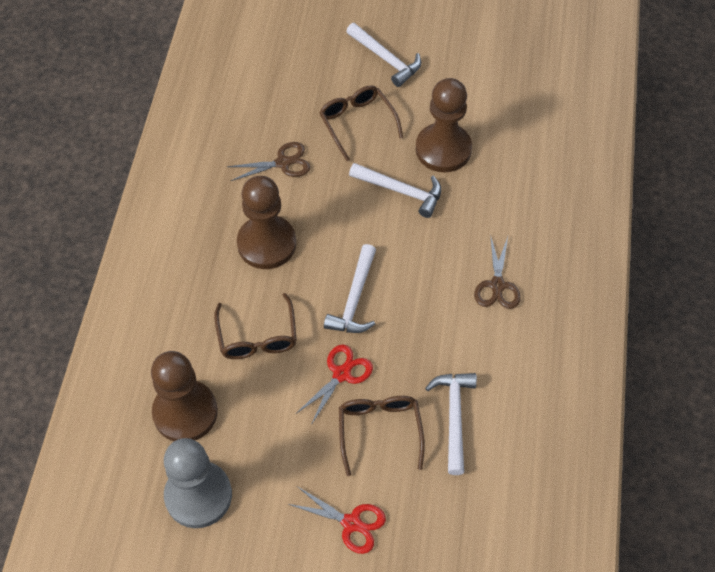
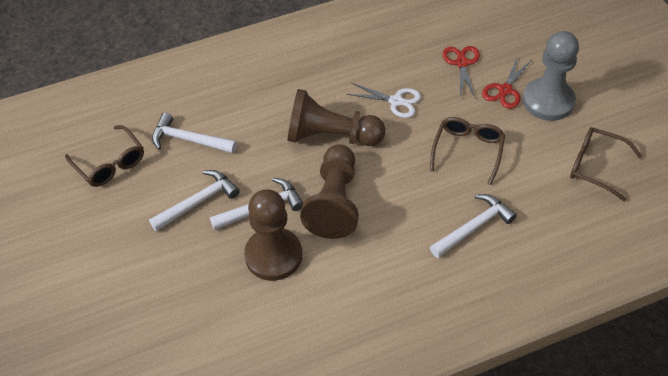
brown scissors: [227,142,310,181] [474,234,521,309] = 2 -> none = 0
white scissors: none = 0 -> [347,83,421,118] = 1

